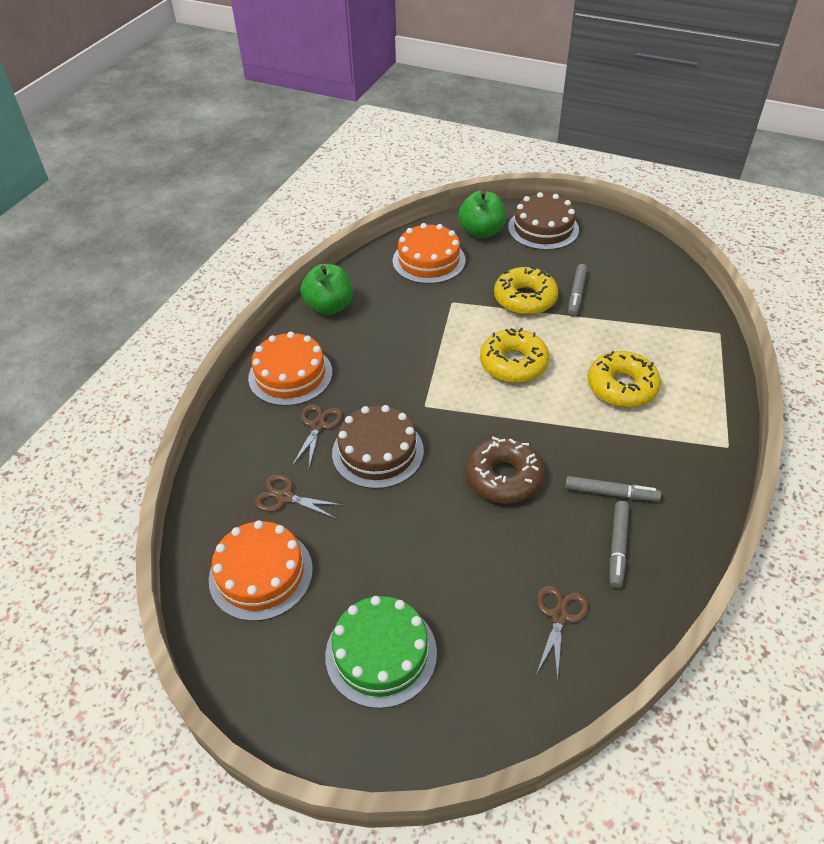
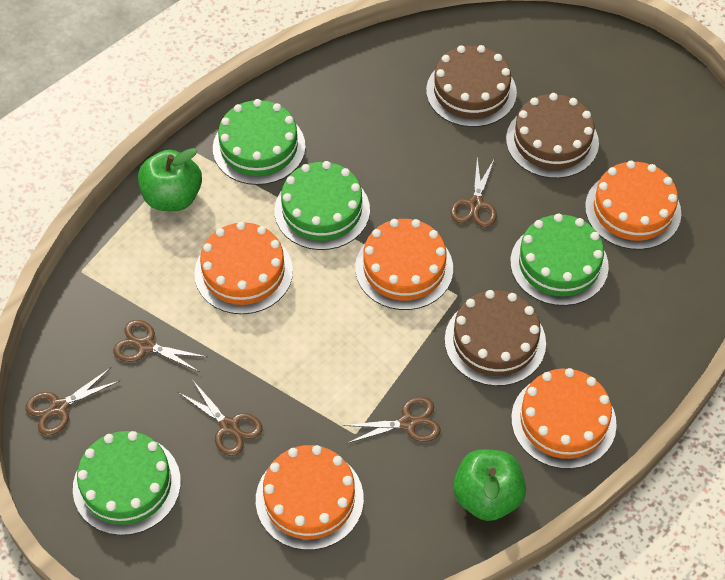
brown cake: [332,405,424,489] [508,192,579,250] = 2 -> [426,45,517,127] [445,290,546,386] [506,93,599,178] = 3
brown donut: [465,437,544,504] = 1 -> none = 0
brown scissors: [254,474,343,519] [292,404,343,467] [537,585,589,681] = 3 -> [25,368,120,436] [113,320,207,372] [178,381,263,456] [342,397,441,444] [451,157,497,228] = 5
green cake: [325,596,437,709] = 1 -> [73,431,181,535] [213,99,306,185] [275,161,370,250] [510,214,609,306] = 4
grey marker: [565,476,661,501] [568,264,587,317] [610,501,629,588] = 3 -> none = 0
orange cake: [209,520,313,621] [248,332,332,406] [393,223,466,284] = 3 -> [194,222,293,314] [256,445,364,550] [355,219,453,310] [511,368,617,469] [585,161,681,250] = 5
yellow donut: [480,328,549,383] [494,266,558,315] [588,351,661,408] = 3 -> none = 0

